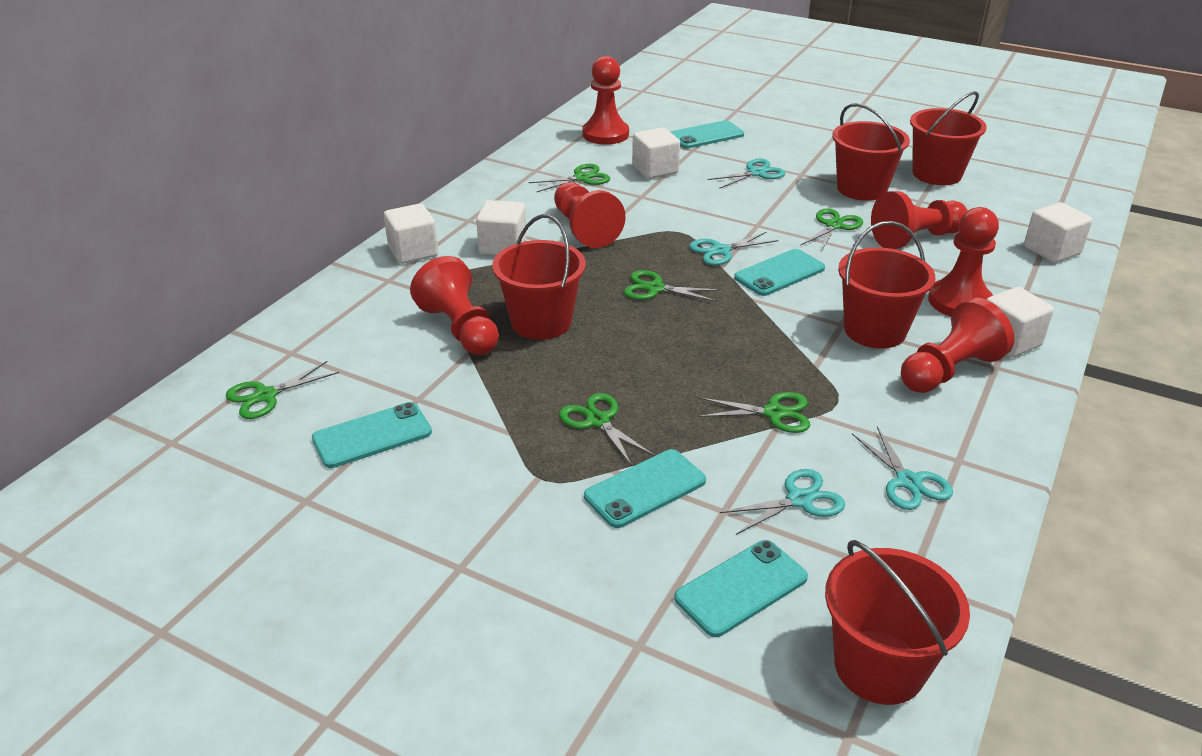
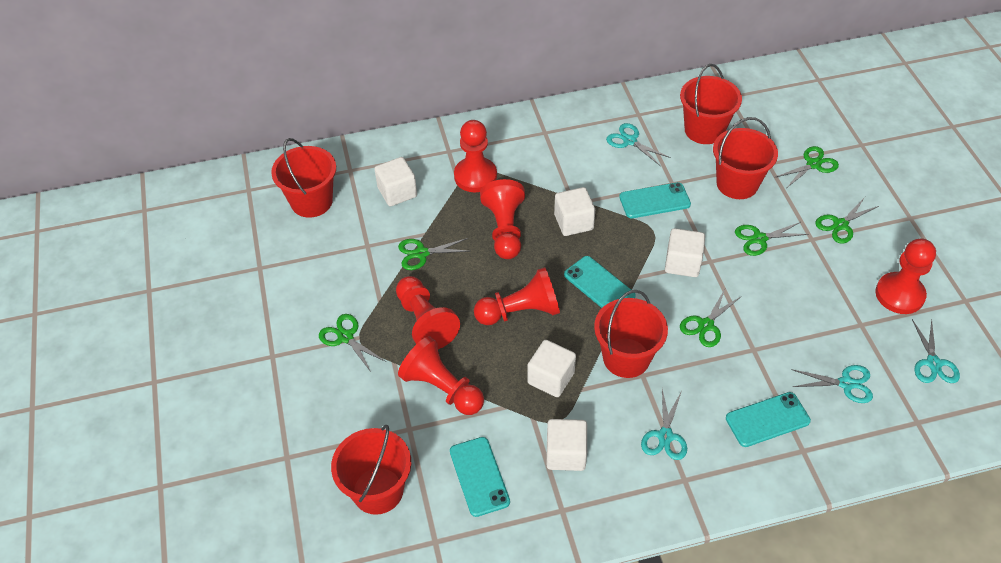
turquoise phone: [312,402,432,468] [584,449,706,528] [671,120,744,148] [674,540,808,637] [734,249,825,296] = 5 -> [450,437,510,517] [564,256,636,308] [619,182,691,218] [726,392,811,447] = 4

